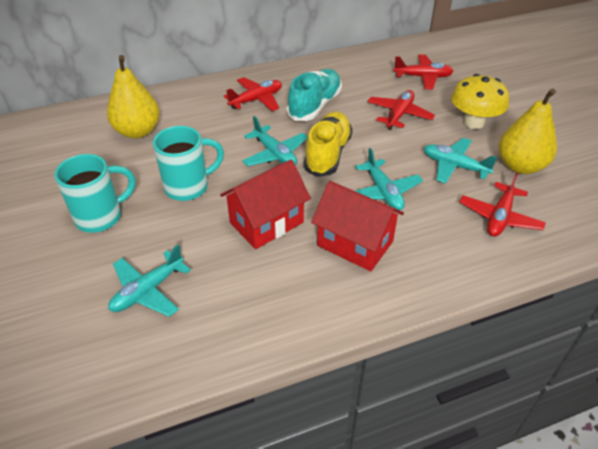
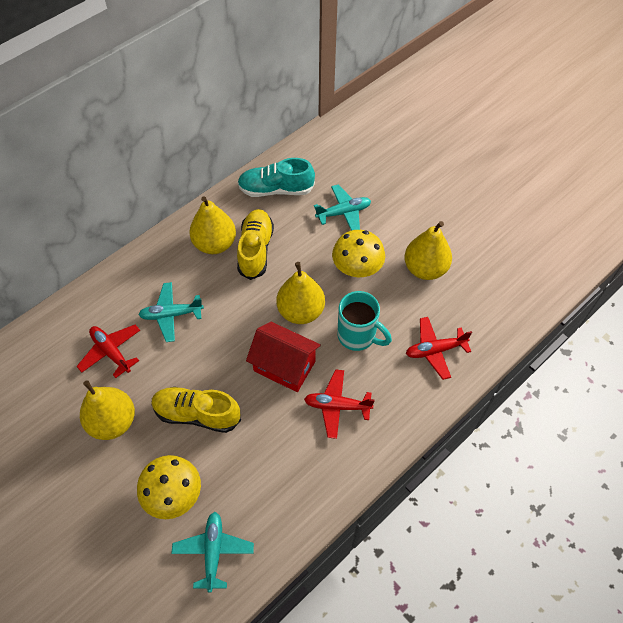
red house: [220,160,311,249] [311,181,404,271] = 2 -> [246,322,321,392] = 1
red plane: [224,77,282,111] [367,90,435,130] [393,55,454,89] [460,172,546,237] = 4 -> [76,325,140,378] [304,369,375,439] [406,317,472,380] = 3
turquoise mug: [54,154,136,233] [153,126,224,201] = 2 -> [337,291,392,351] = 1
turquoise plane: [108,244,191,317] [242,116,308,166] [355,148,423,210] [424,138,498,184] = 4 -> [138,282,204,342] [171,512,254,592] [314,184,371,231] = 3
yellow mushroom: [451,74,509,129] = 1 -> [137,455,201,519] [332,230,385,278] = 2
yellow pear: [107,55,160,139] [499,89,557,174] = 2 -> [80,380,135,440] [189,196,236,254] [276,262,325,324] [404,221,452,280] = 4
yellow shoe: [304,112,353,177] = 1 -> [152,387,241,433] [237,209,274,280] = 2

